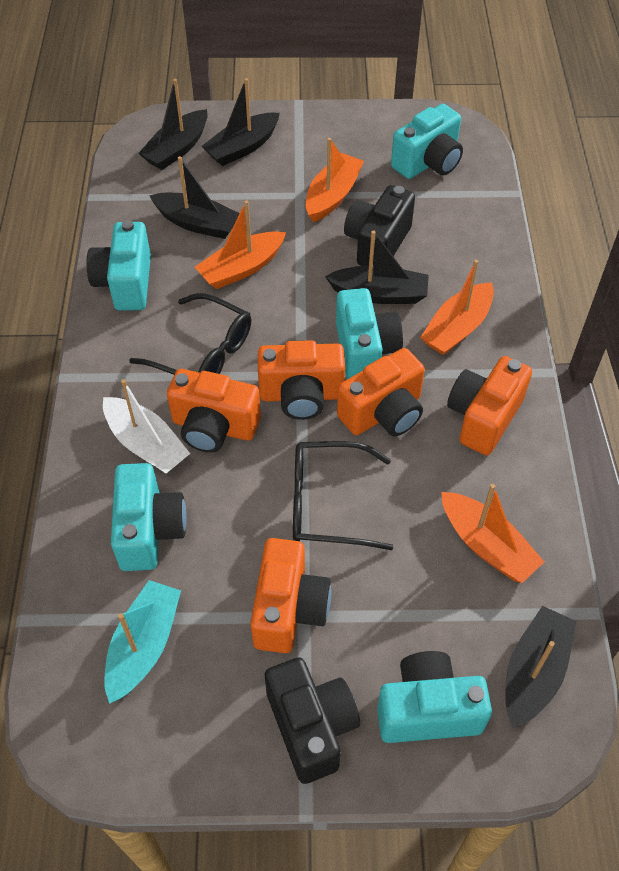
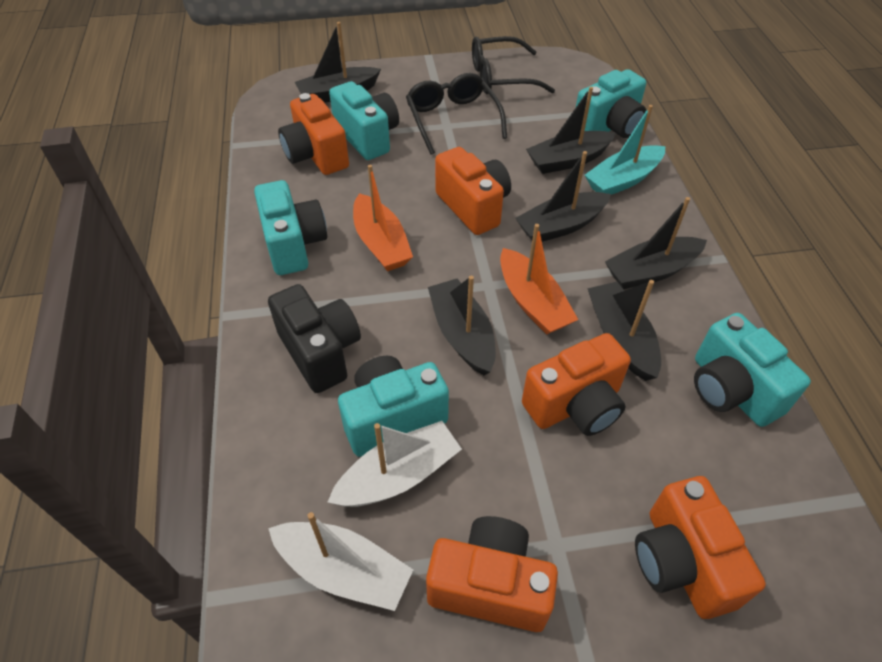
black boat: [138,79,208,170] [149,156,240,239] [201,78,280,166] [325,230,429,304] [505,606,576,728] = 5 -> [295,22,381,103] [428,276,496,375] [515,151,611,242] [526,87,616,174] [587,280,661,381] [605,197,707,289] = 6
black camera: [265,657,360,784] [344,185,415,266] = 2 -> [268,284,361,393] = 1
orange boat: [195,200,286,289] [306,138,364,222] [420,260,494,355] [441,484,544,583] = 4 -> [353,165,413,271] [500,224,578,335] = 2
white boat: [103,379,190,474] = 1 -> [268,512,413,611] [327,421,462,507] = 2

